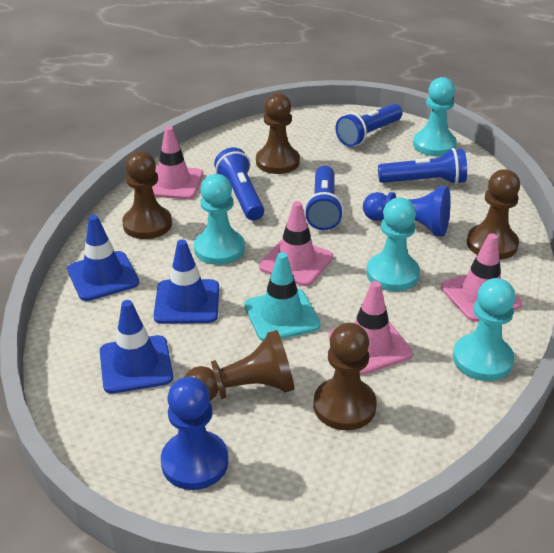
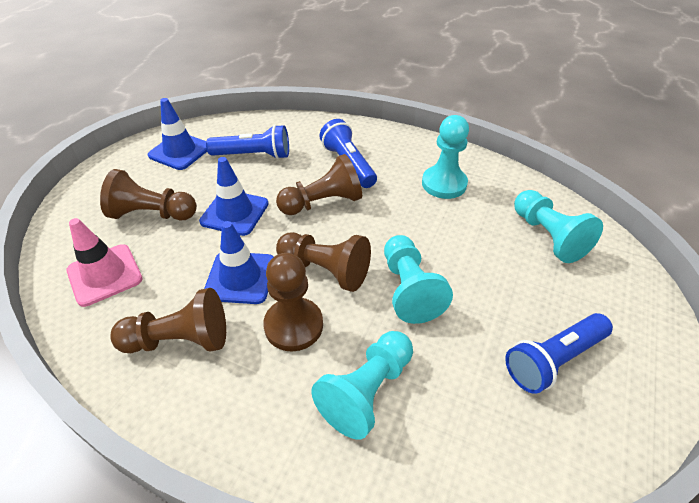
blue flashlight: [214,147,264,221] [304,166,344,230] [336,104,403,147] [378,148,467,184] = 4 -> [206,125,289,159] [320,119,377,188] [505,313,613,394] = 3
blue pawn: [161,377,228,490] [363,186,451,237] = 2 -> none = 0
pink traffic cone: [152,126,203,199] [259,201,333,286] [329,281,413,375] [441,233,522,322] = 4 -> [67,218,143,307] = 1
turquoise traffic cone: [244,252,321,341] = 1 -> none = 0

